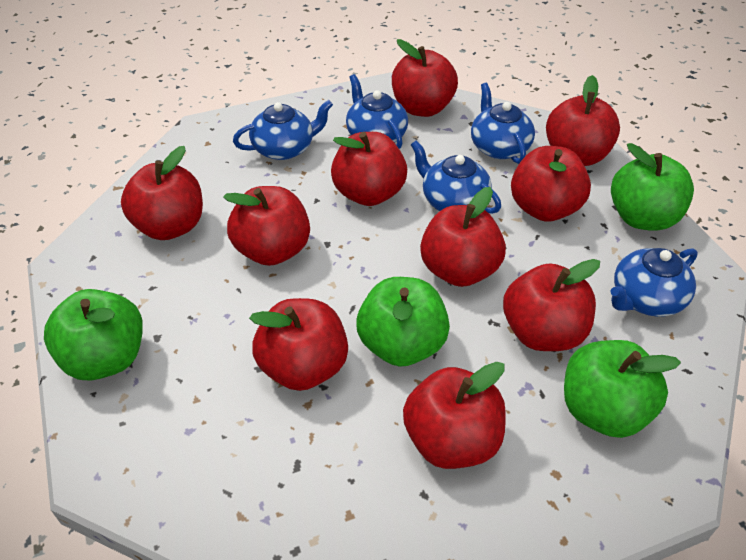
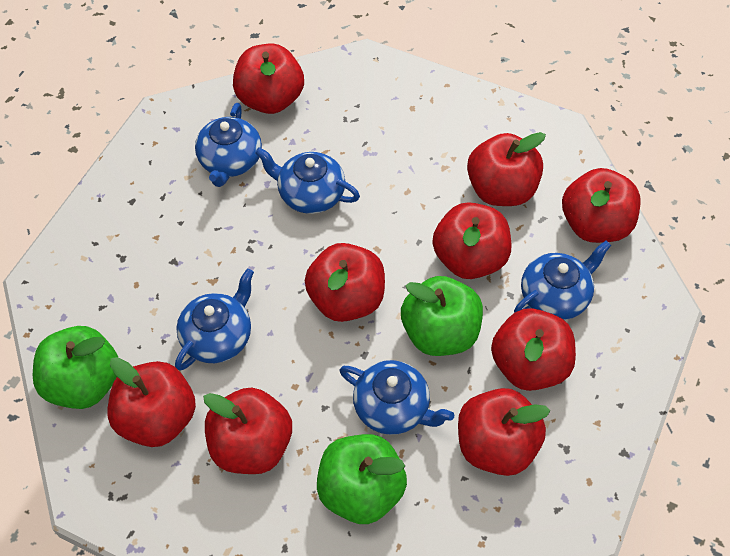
green apple: [44,289,143,381] [356,277,450,367] [564,340,681,438] [611,143,694,231] = 4 -> [33,326,118,409] [317,434,407,524] [401,276,483,356] = 3
red apple: [121,146,203,240] [223,186,310,266] [249,298,348,391] [331,132,407,206] [392,39,458,117] [403,362,506,469] [420,187,506,287] [503,259,600,351] [511,146,591,222] [546,75,620,166] = 10 -> [108,357,196,447] [203,387,292,474] [233,43,304,114] [305,243,385,322] [432,202,511,279] [458,388,550,476] [467,132,546,206] [491,308,576,391] [562,168,641,243] = 9

